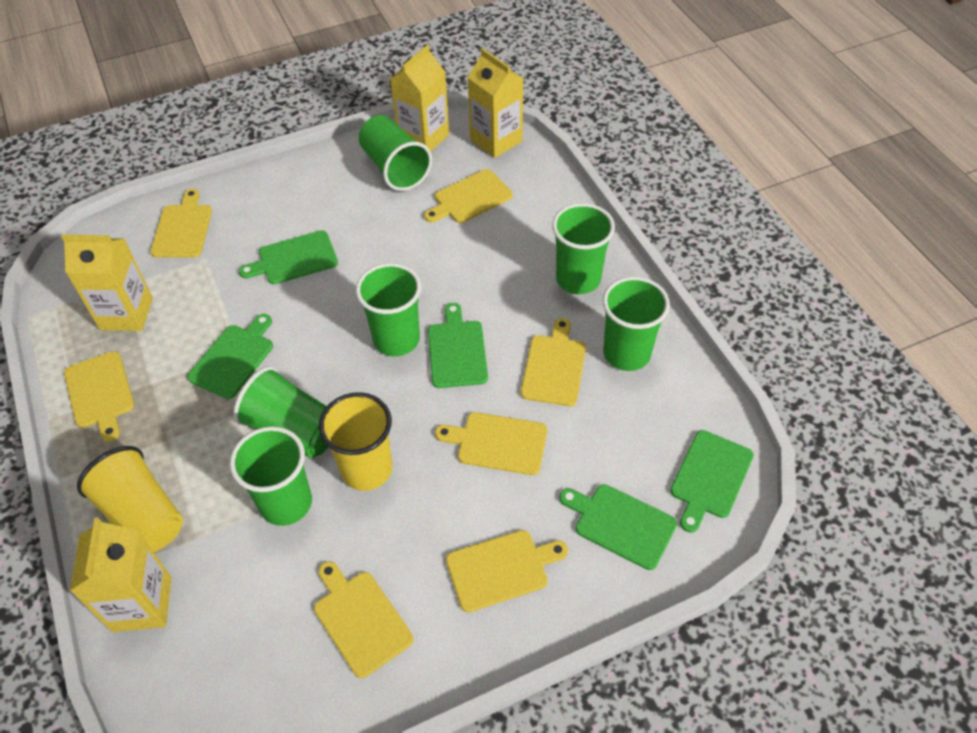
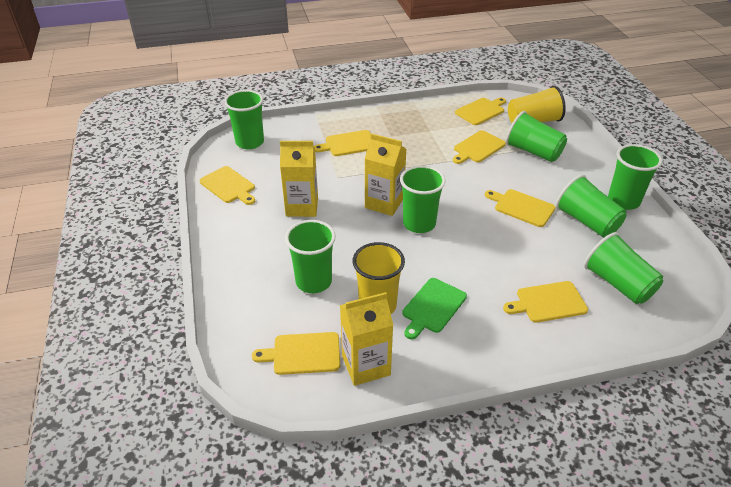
green cup: [230,426,312,526] [233,366,328,458] [356,263,421,356] [359,115,432,191] [552,203,615,294] [603,276,670,371] = 6 -> [224,90,264,149] [285,220,336,293] [400,165,446,233] [506,111,567,162] [556,175,626,237] [584,232,663,304] [608,144,662,210] = 7
green cutting board: [187,314,273,399] [239,230,338,284] [428,303,488,388] [559,484,677,570] [670,430,754,533] = 5 -> [402,278,467,339] = 1
yellow carton: [61,235,153,331] [70,517,172,632] [390,45,449,152] [467,48,523,158] = 4 -> [280,141,318,217] [340,292,393,386] [365,134,407,216] = 3

